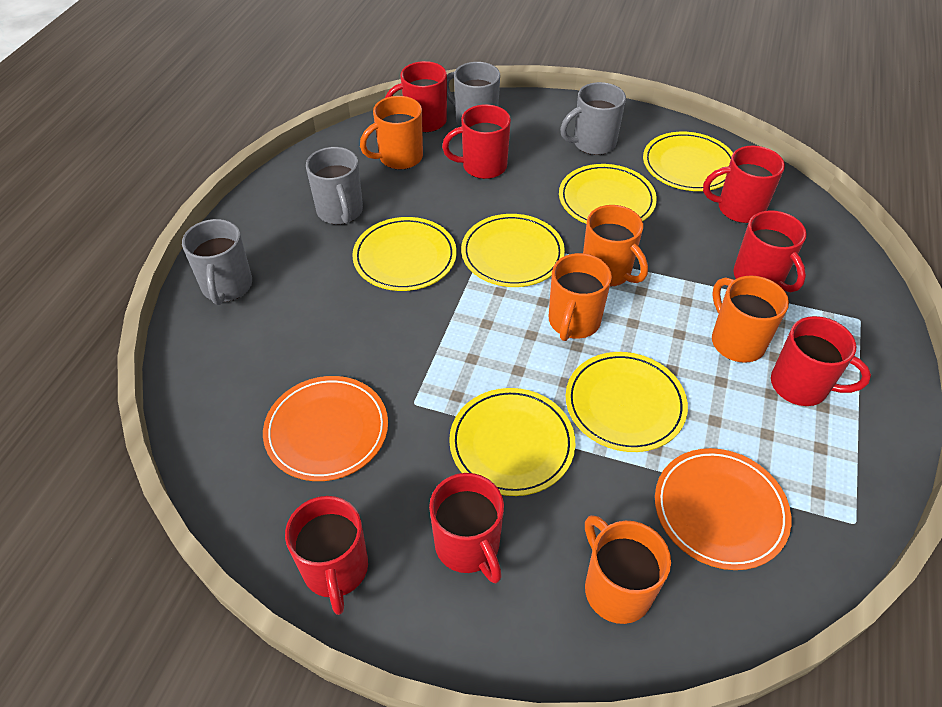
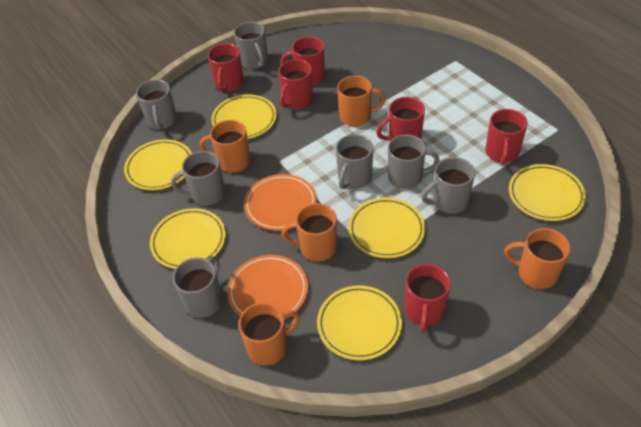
grey mug: [182,219,252,305] [306,147,363,224] [447,62,500,127] [560,82,626,155] = 4 -> [136,79,177,130] [171,151,225,205] [173,256,223,318] [234,22,268,69] [336,134,373,189] [388,134,440,189] [421,157,475,214] = 7
red mug: [285,496,368,615] [385,61,447,132] [429,473,504,583] [442,104,511,179] [703,145,785,223] [733,210,807,292] [771,316,871,406] = 7 -> [208,43,244,92] [278,59,313,109] [281,37,325,85] [376,97,425,141] [405,264,451,333] [485,109,528,165] = 6

